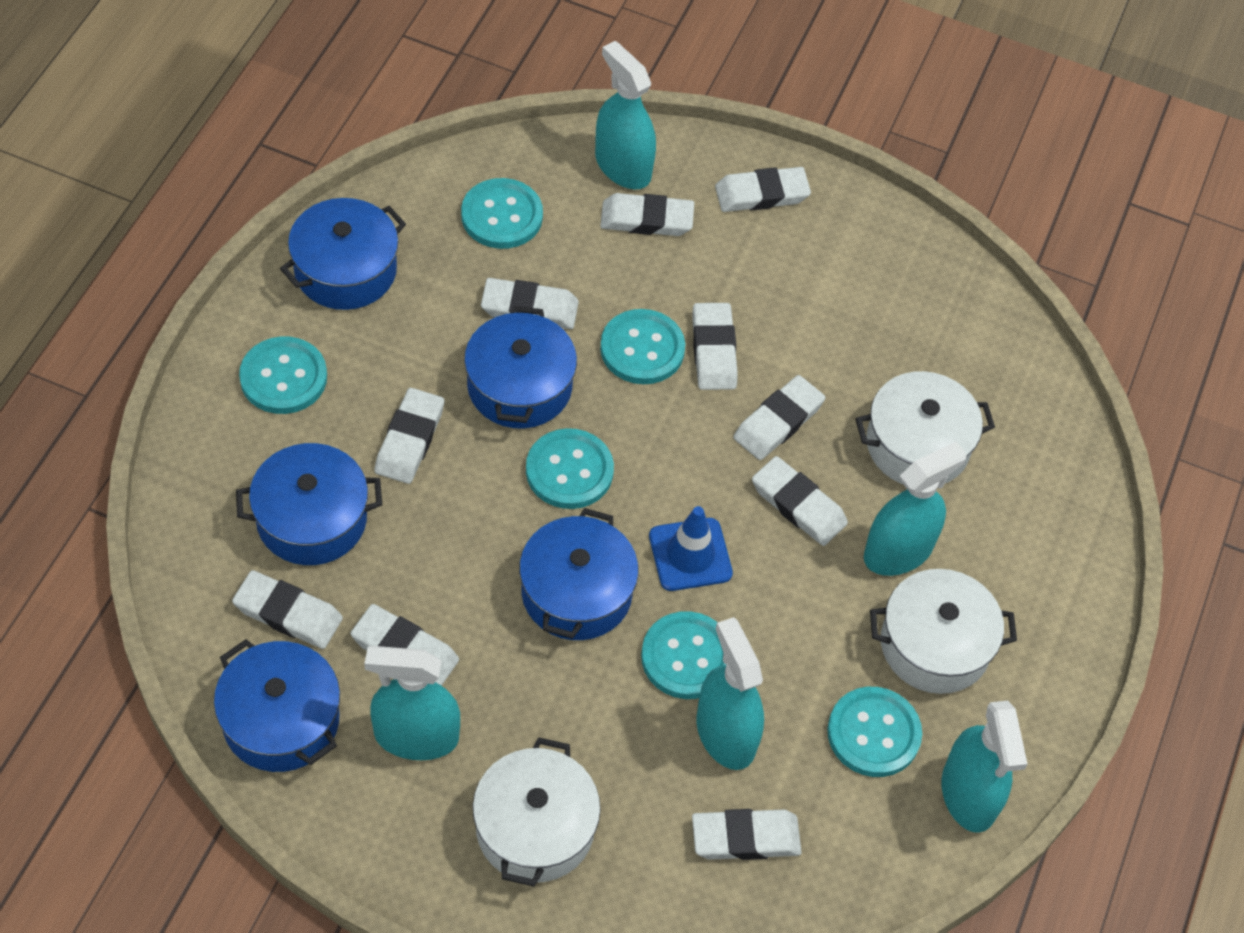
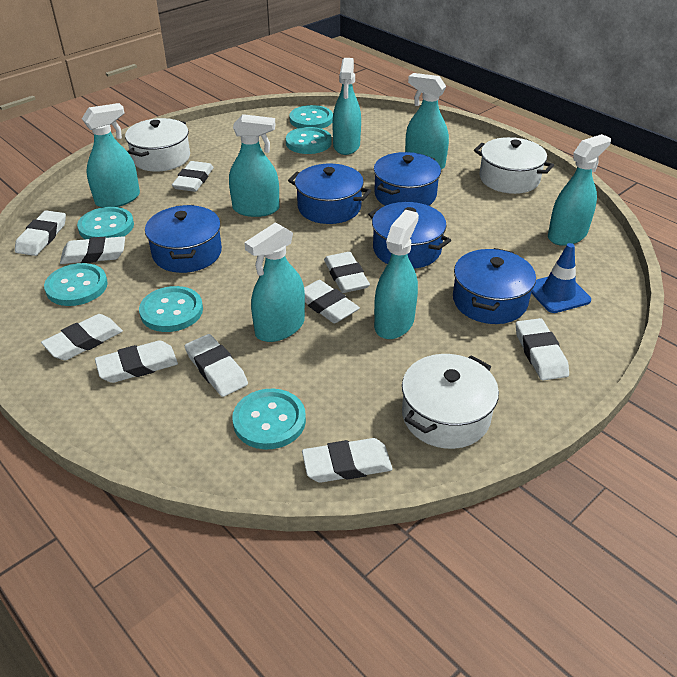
turquoise spray bottle: [364,646,460,760] [595,41,656,190] [697,617,764,770] [864,442,967,576] [942,701,1027,833] = 5 -> [82,103,140,207] [229,114,280,217] [244,222,305,342] [333,58,361,155] [374,210,419,339] [405,73,449,170] [548,134,611,246] = 7

